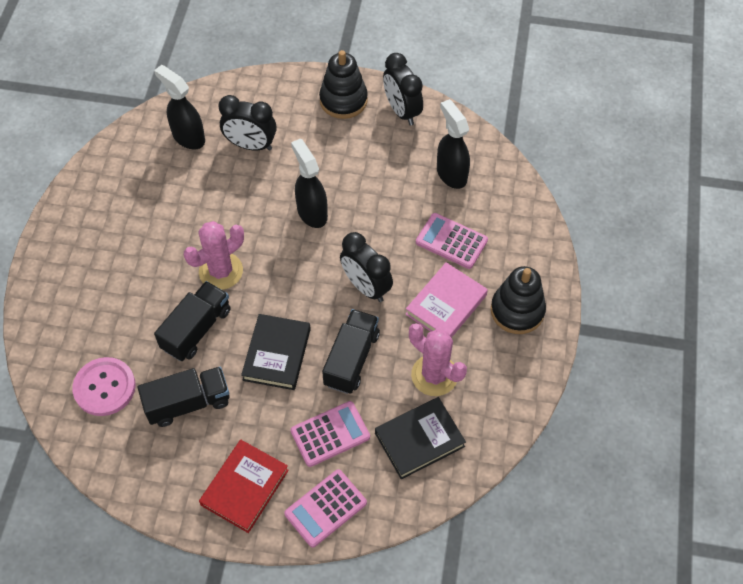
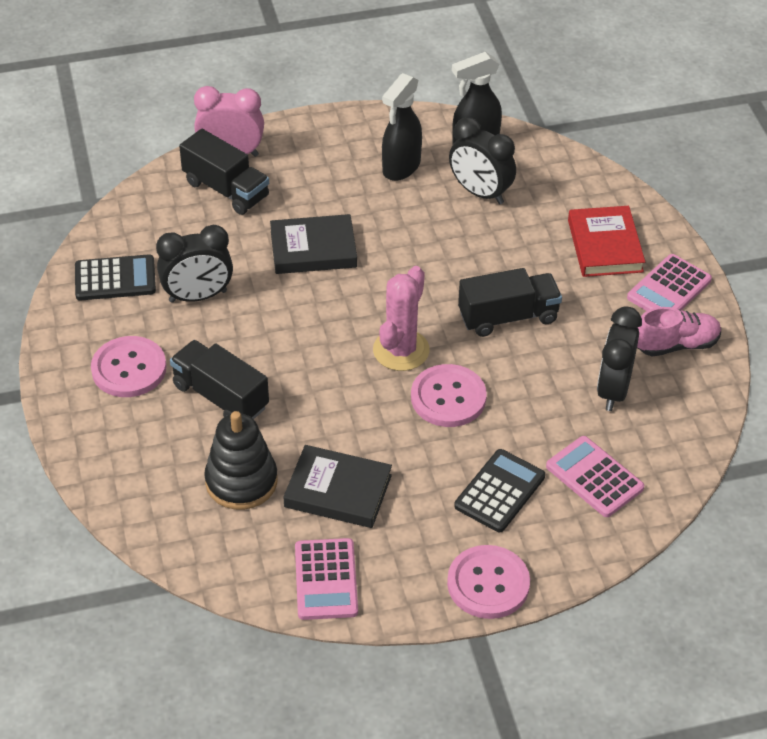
black calculator: none = 0 -> [75,254,156,301] [454,449,545,532] = 2
black spray bottle: [154,65,205,149] [291,138,328,228] [437,99,470,189] = 3 -> [382,73,422,181] [452,52,502,145] = 2
black stacking toy: [319,50,368,119] [491,266,546,334] = 2 -> [204,411,278,510] = 1
pink book: [405,262,488,338] = 1 -> none = 0
pink button: [72,357,136,416] = 1 -> [91,336,166,397] [411,364,487,427] [447,545,530,619] = 3
pink cactus: [184,221,244,290] [409,323,467,396] = 2 -> [373,266,430,371] = 1
pink clock: none = 0 -> [194,86,264,157] = 1
pink shoe: none = 0 -> [637,307,721,356] = 1

